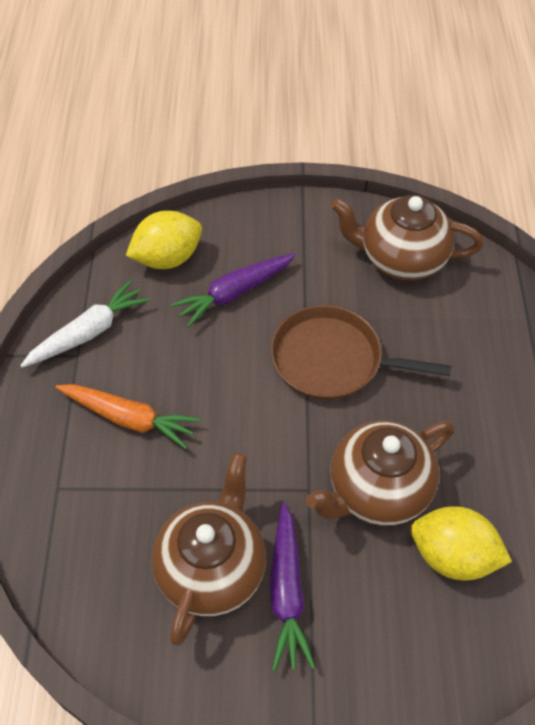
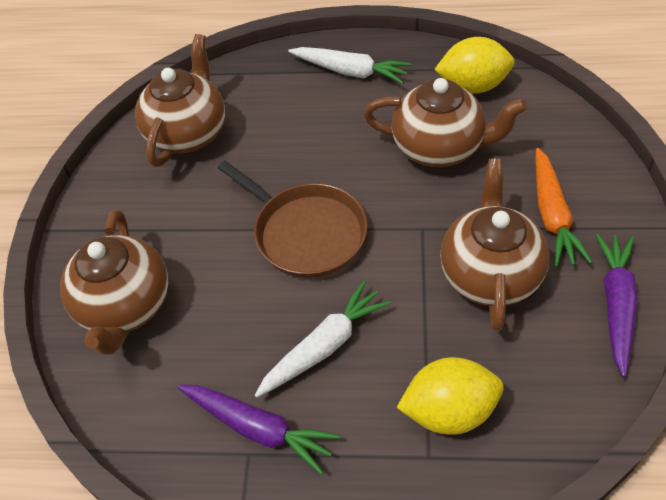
brown teapot: [152,452,266,646] [306,421,454,526] [331,195,484,280] = 3 -> [60,209,168,355] [135,34,225,167] [364,78,527,167] [440,158,550,331] = 4
white carrot: [20,280,150,368] = 1 -> [254,281,391,398] [288,47,411,84] = 2

